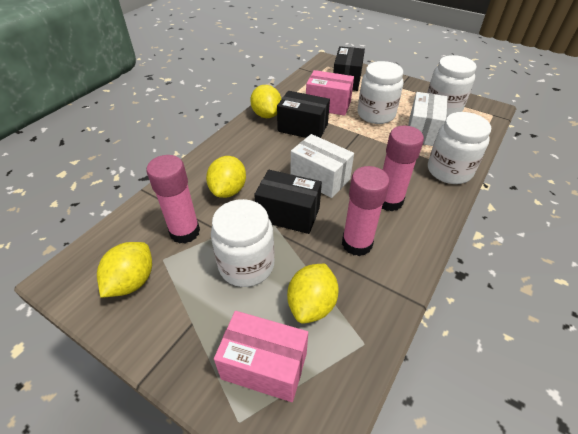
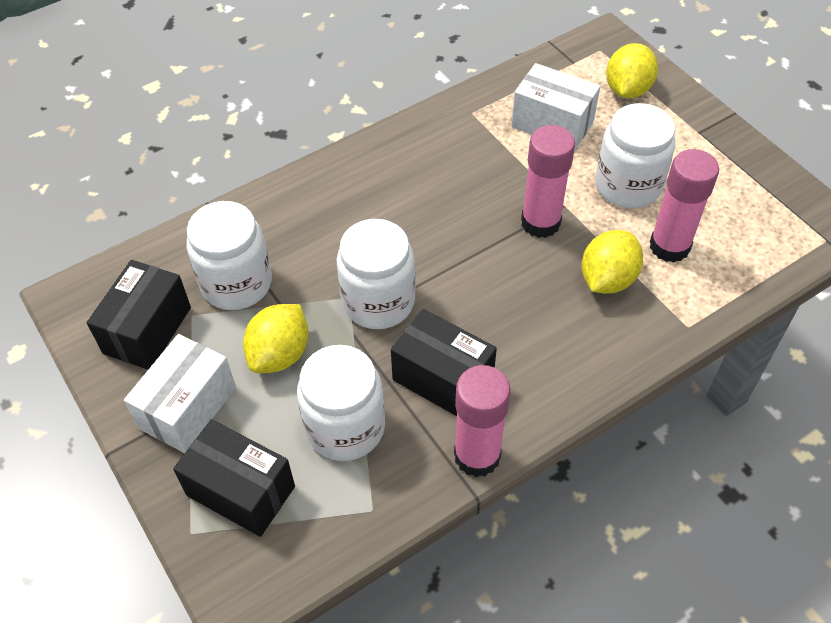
pink box: [214,311,308,402] [306,70,354,116] = 2 -> none = 0
yellow lemon: [97,242,152,298] [206,156,246,198] [250,85,281,118] [287,264,339,324] = 4 -> [243,304,309,373] [582,230,643,294] [606,43,658,99] = 3

